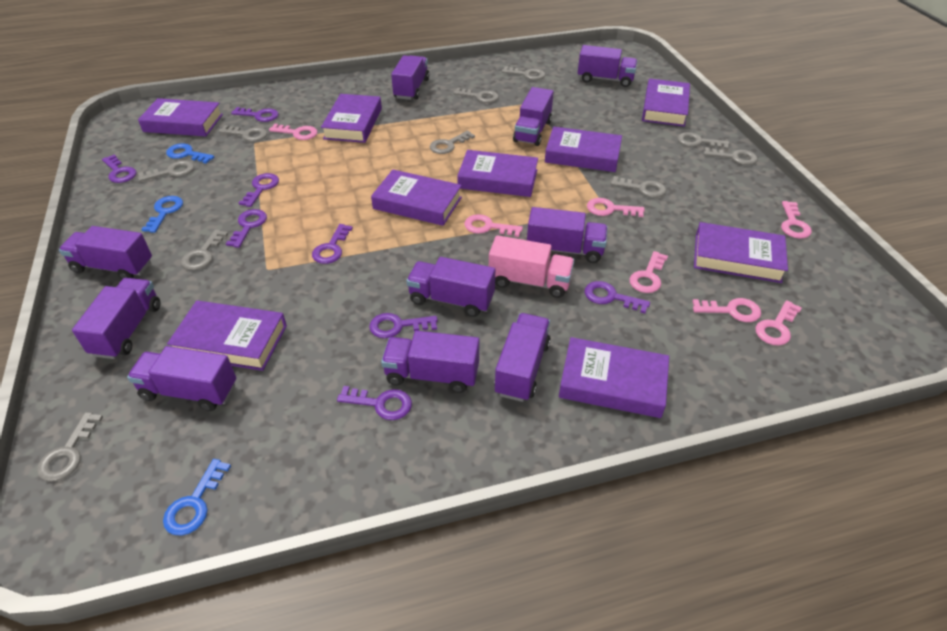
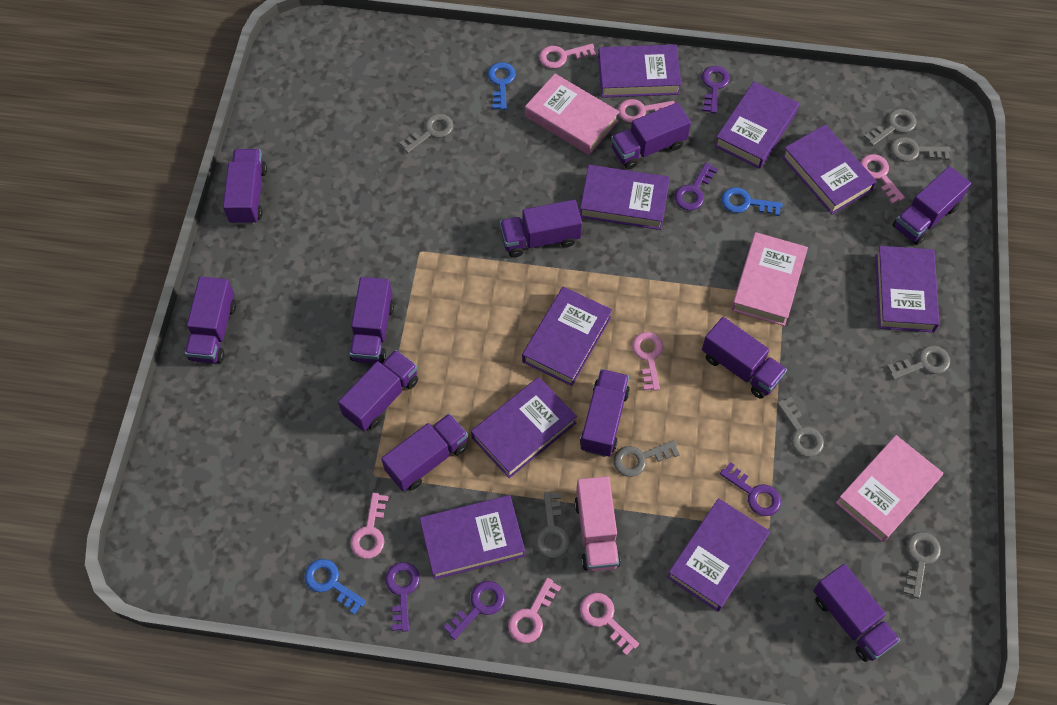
grey key: [37,412,103,482] [138,160,194,182] [181,229,228,270] [219,125,267,142] [430,130,475,154] [453,87,499,103] [502,66,545,80] [611,176,666,198] [677,132,729,150] [704,147,758,165] = 10 -> [399,114,453,153] [536,492,570,558] [613,440,680,477] [777,397,824,457] [864,109,916,146] [887,345,950,380] [890,137,950,162] [903,532,941,599] = 8
pink book: none = 0 -> [525,74,619,155] [731,232,808,326] [836,435,943,542] = 3
purple key: [102,155,137,183] [226,209,267,248] [231,107,278,122] [239,173,279,207] [312,224,353,264] [337,386,412,420] [369,313,438,338] [584,281,650,314] = 8 -> [385,562,420,632] [443,581,505,640] [674,162,718,210] [702,66,730,114] [720,462,781,516] = 5
purple truck: [59,226,152,279] [72,278,161,359] [127,346,236,411] [381,331,479,393] [391,55,429,100] [406,257,495,317] [494,313,551,402] [513,87,554,146] [527,207,608,263] [578,45,638,87] = 10 -> [185,276,236,364] [223,149,267,225] [338,350,418,431] [349,277,394,364] [381,413,468,491] [500,200,582,257] [580,369,630,457] [611,102,691,169] [702,317,787,399] [813,564,900,662] [893,166,971,245] = 11

